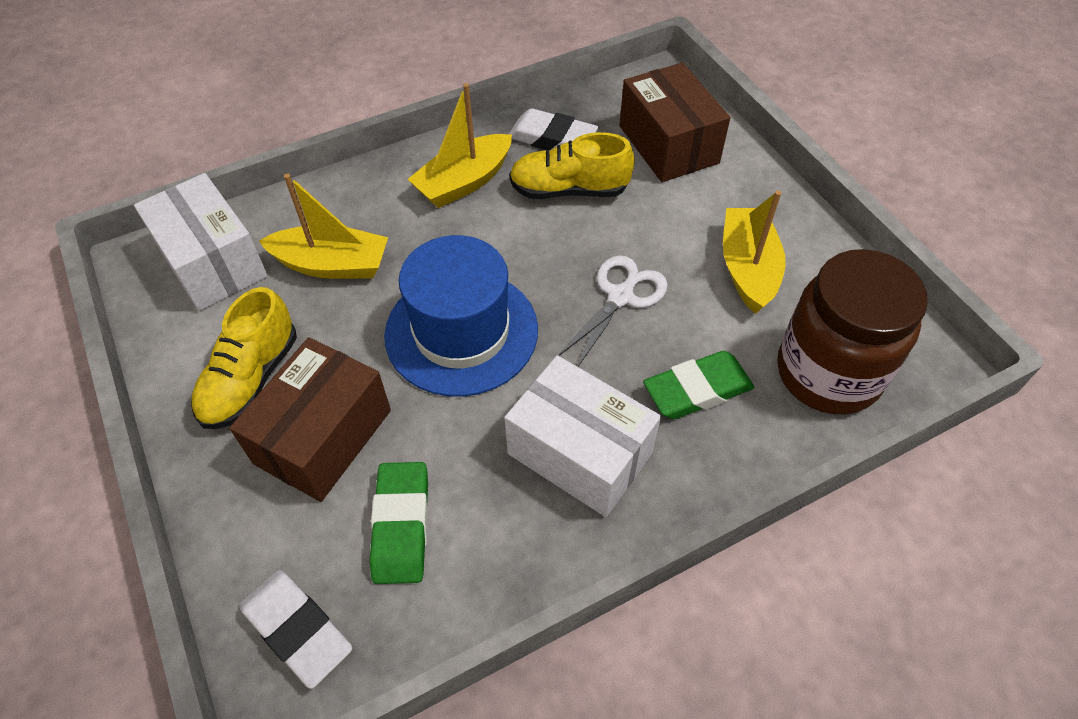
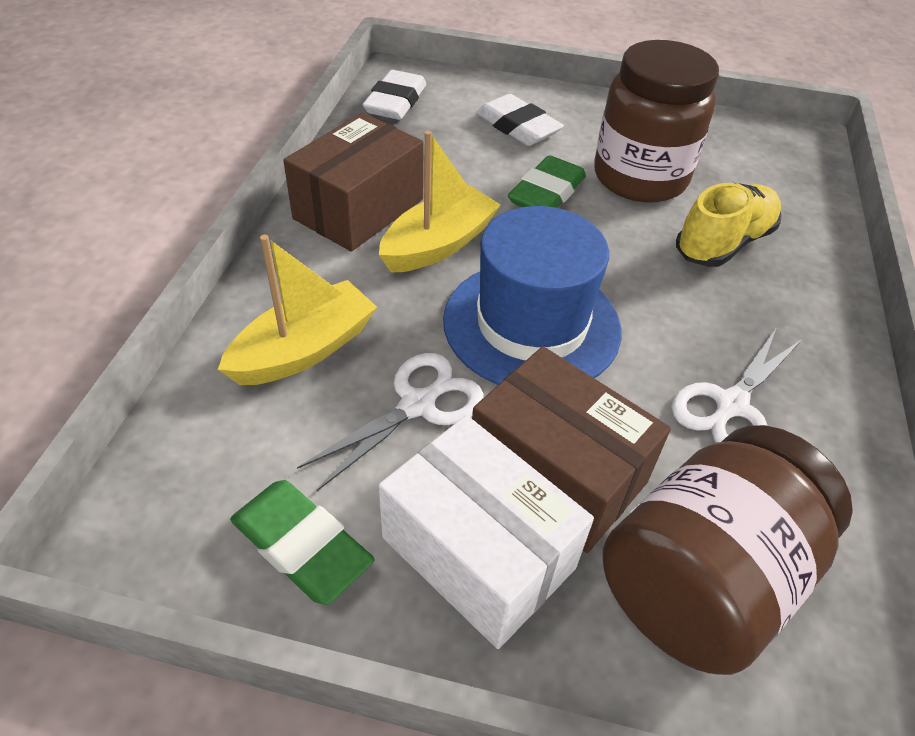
brown jar: [777,249,928,414] = 1 -> [594,40,719,203] [603,425,853,675] = 2
white box: [134,173,268,311] [504,355,661,517] = 2 -> [378,415,594,649] = 1
white scissors: [558,255,668,367] = 1 -> [297,353,484,491] [671,327,803,443] = 2
yellow boat: [259,174,388,279] [408,83,512,208] [723,190,786,314] = 3 -> [218,235,377,385] [379,130,501,273] = 2
yellow shoe: [191,287,297,429] [509,132,635,199] = 2 -> [676,183,782,267] = 1

